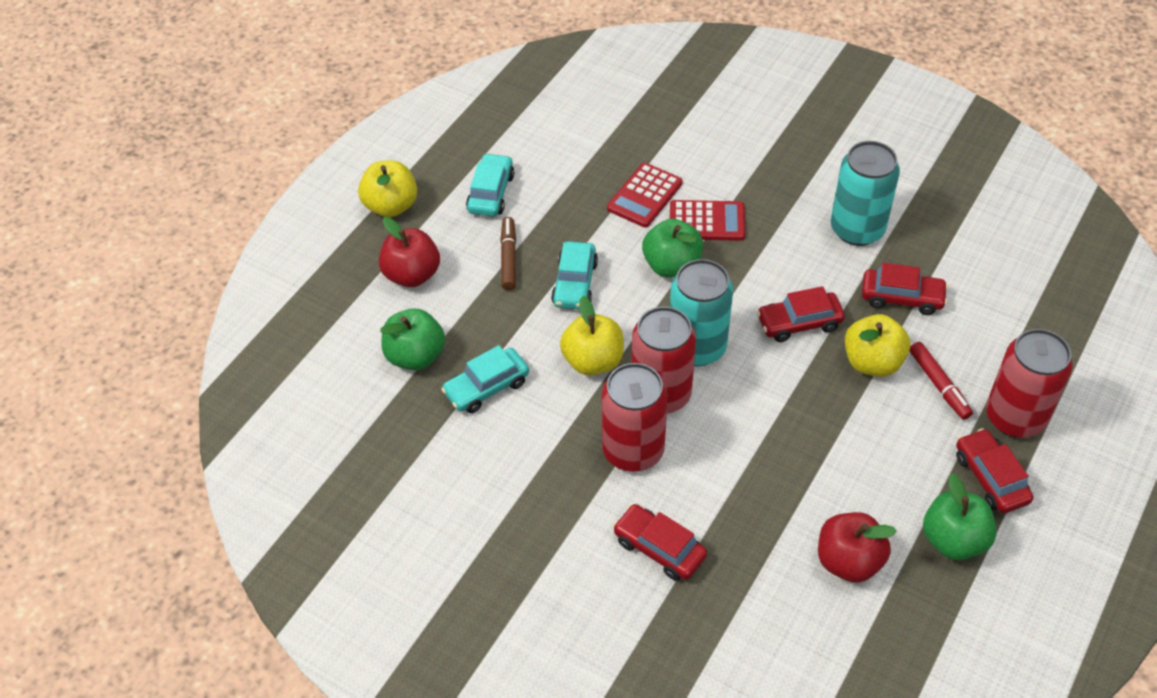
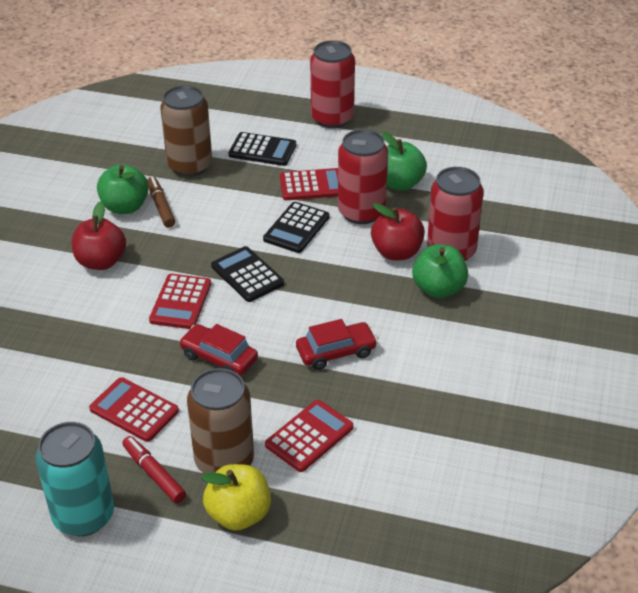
black calculator: none = 0 -> [211,246,284,302] [228,132,296,166] [263,202,329,253] = 3
brown can: none = 0 -> [160,85,212,177] [187,368,254,474] = 2
red calculator: [607,163,683,227] [670,200,745,241] = 2 -> [89,377,179,442] [149,274,211,329] [265,400,354,472] [280,168,338,200] = 4
red car: [613,504,707,581] [757,286,845,342] [862,263,948,315] [956,428,1033,514] = 4 -> [179,324,258,375] [296,319,378,370] = 2
turquoise can: [670,259,733,366] [831,141,900,246] = 2 -> [35,422,114,536] = 1
turquoise car: [441,345,529,413] [466,153,514,217] [551,241,598,310] = 3 -> none = 0
yellow apple: [358,160,417,217] [560,296,624,376] [845,314,910,377] = 3 -> [201,464,271,531] = 1

